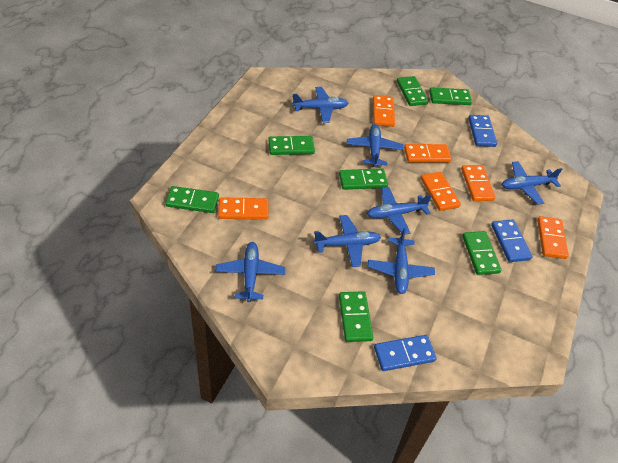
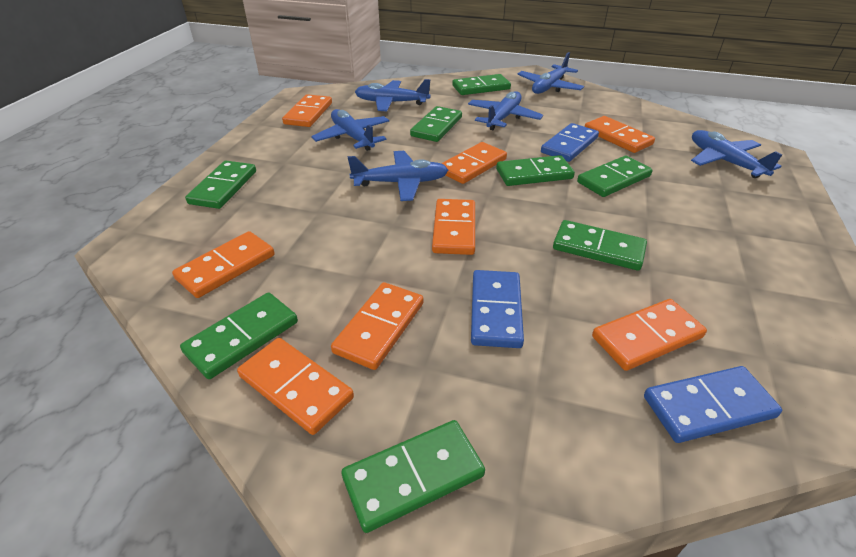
blue plane: [216,242,285,302] [292,87,349,123] [313,215,381,267] [347,124,404,167] [367,187,432,234] [368,228,435,294] [502,161,562,205] = 7 -> [311,109,389,151] [348,151,448,201] [355,79,431,111] [468,91,543,130] [517,52,584,94] [691,130,783,178] = 6
green domino: [165,186,219,213] [268,136,315,155] [339,168,388,190] [339,291,373,342] [397,76,429,106] [429,87,472,105] [462,231,501,275] = 7 -> [180,293,298,379] [185,161,256,209] [341,420,485,533] [410,106,462,142] [452,74,511,95] [496,155,575,186] [553,220,647,270] [577,156,653,197] = 8
orange domino: [218,197,268,220] [373,95,395,127] [404,144,451,162] [421,172,461,211] [461,165,496,201] [537,216,569,259] = 6 -> [172,231,275,298] [237,338,354,435] [282,94,332,127] [331,282,424,370] [432,199,475,255] [441,142,507,184] [584,116,655,153] [592,299,707,371] = 8

